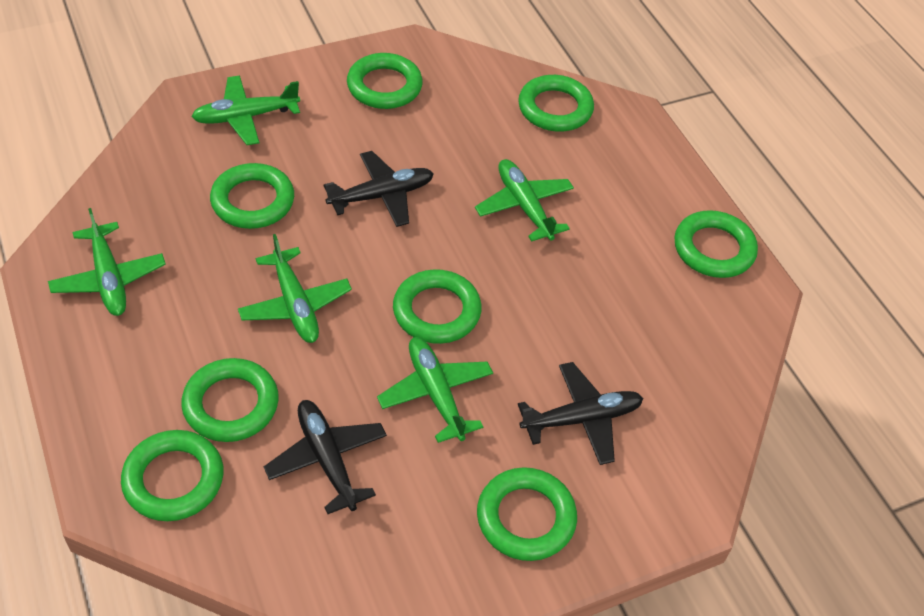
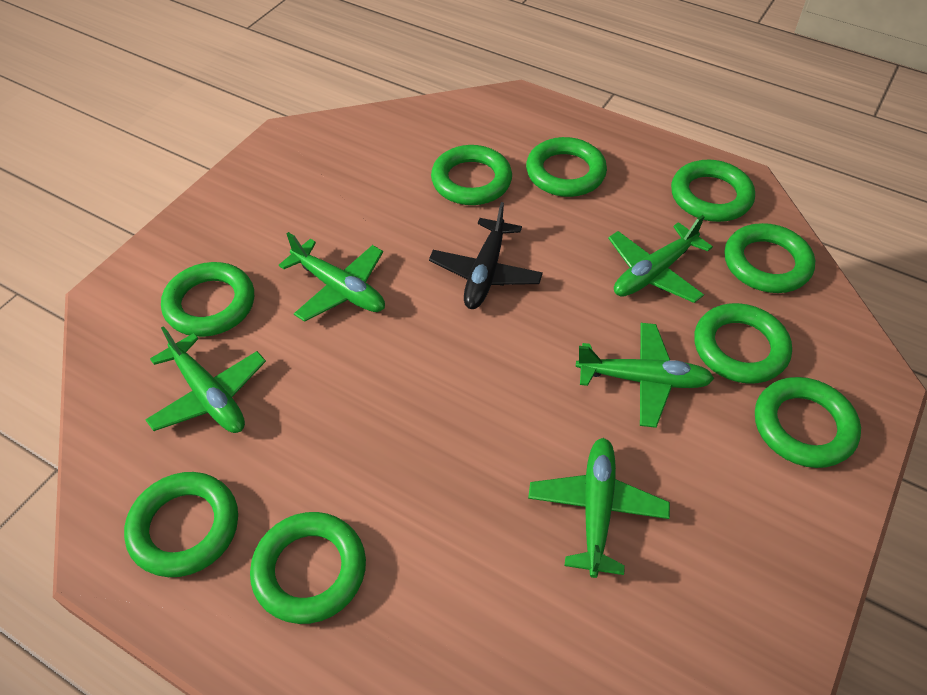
black plane: [264,400,387,514] [324,151,434,227] [518,362,643,465] = 3 -> [429,202,543,309] = 1
green ring: [121,430,224,521] [181,358,279,442] [210,163,294,229] [347,53,423,109] [393,269,482,344] [477,467,577,561] [518,75,594,132] [675,210,758,278] = 8 -> [124,472,238,577] [161,262,254,337] [250,512,366,624] [431,145,512,205] [526,137,607,197] [671,160,755,222] [694,303,792,384] [725,223,815,293] [755,377,861,468] = 9

